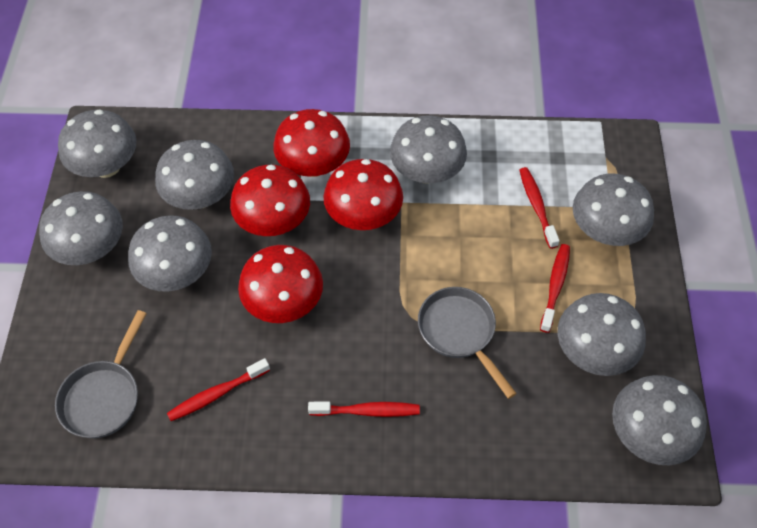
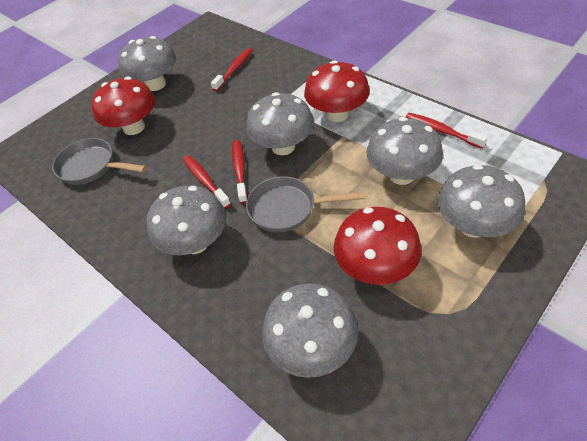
grey mushroom: [39,191,123,265] [58,109,136,178] [128,215,212,291] [155,140,234,210] [390,115,467,184] [558,293,646,376] [573,174,654,246] [612,375,707,465] = 8 -> [118,36,176,91] [146,185,226,255] [246,92,314,155] [262,283,358,378] [366,117,443,185] [438,164,525,238] = 6
red mushroom: [230,165,310,236] [238,245,323,323] [273,109,350,177] [324,159,403,230] = 4 -> [91,77,155,135] [304,60,370,122] [333,207,421,285] = 3

